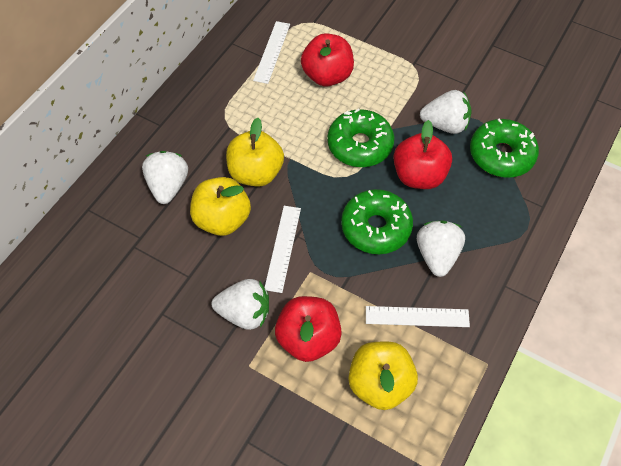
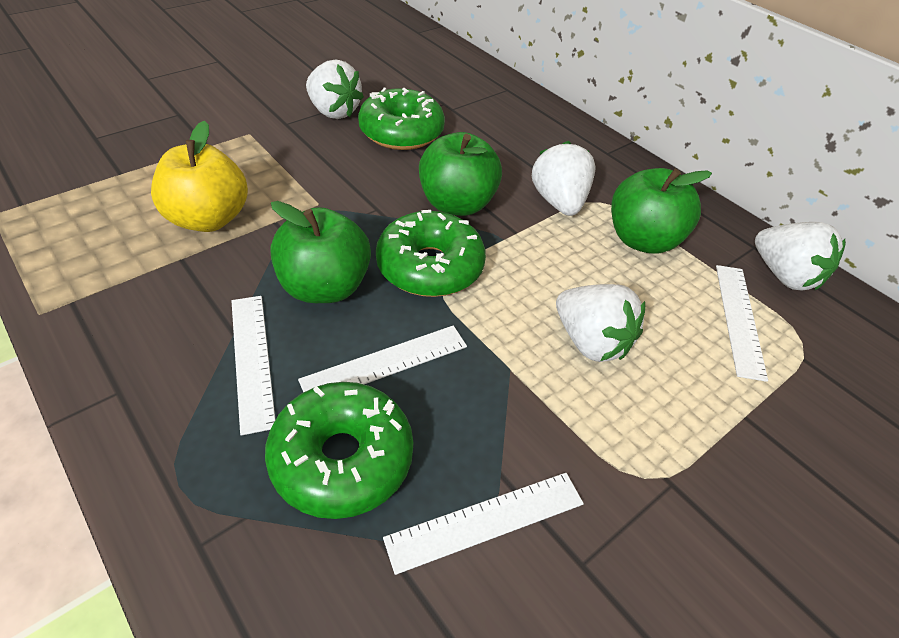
green apple: none = 0 -> [271,201,371,303] [419,132,502,216] [611,168,712,254] = 3
red apple: [275,296,342,362] [301,33,354,87] [393,120,452,189] = 3 -> none = 0
white ruler: [253,21,290,84] [265,206,301,293] [366,306,470,327] = 3 -> [232,296,275,436] [298,326,467,393] [383,473,584,575] [716,265,768,382] = 4
yellow apple: [190,177,251,236] [226,118,284,187] [348,342,418,410] = 3 -> [151,121,248,232] = 1

